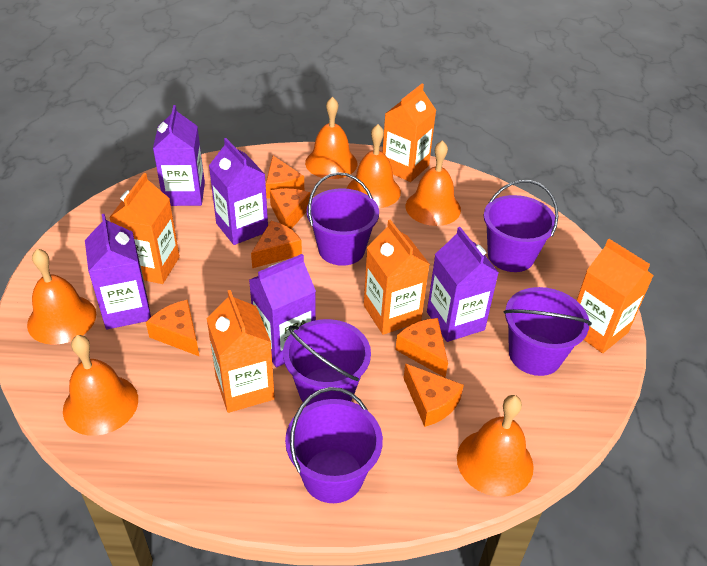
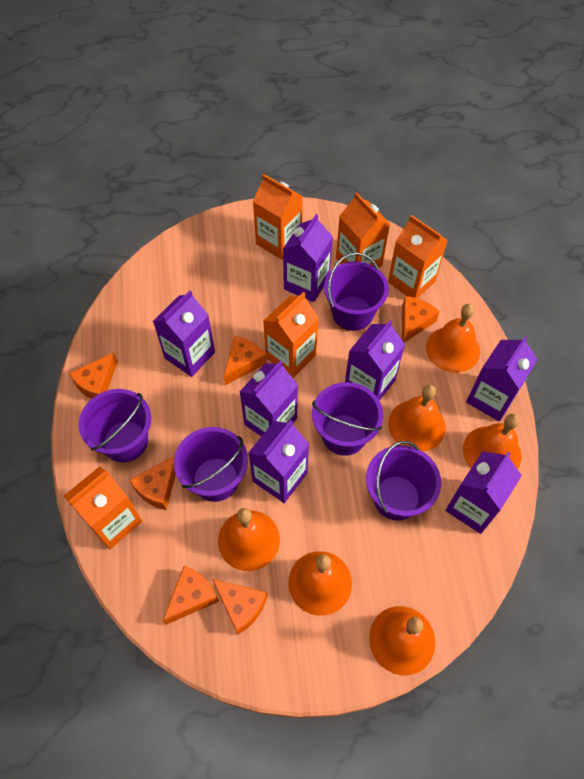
purple carton: [85,214,151,329] [153,105,205,206] [209,138,268,245] [249,254,316,367] [427,227,499,342] = 5 -> [153,291,215,377] [240,360,298,436] [248,420,309,503] [283,214,333,302] [345,320,405,401] [445,451,522,534] [466,336,537,422] = 7

